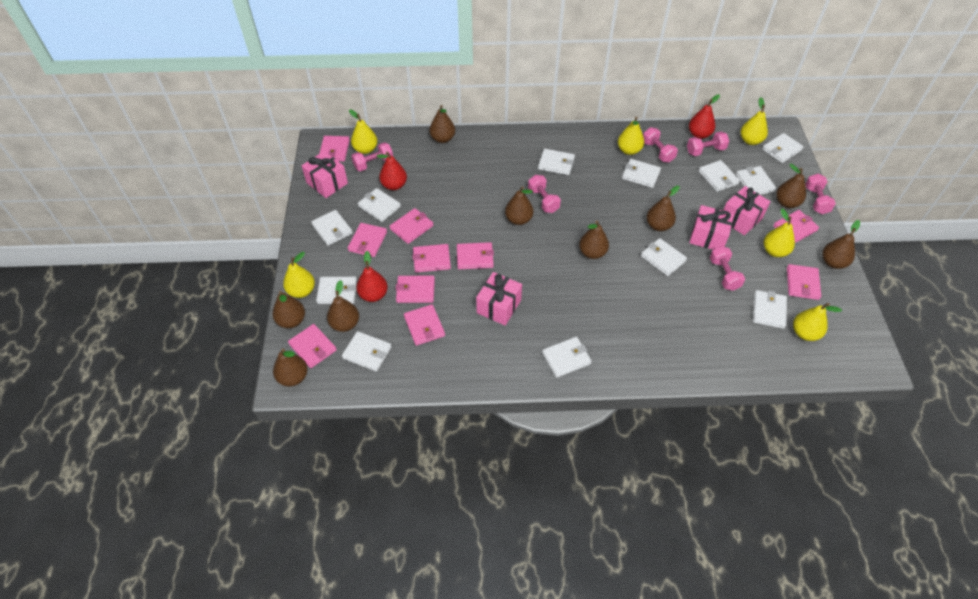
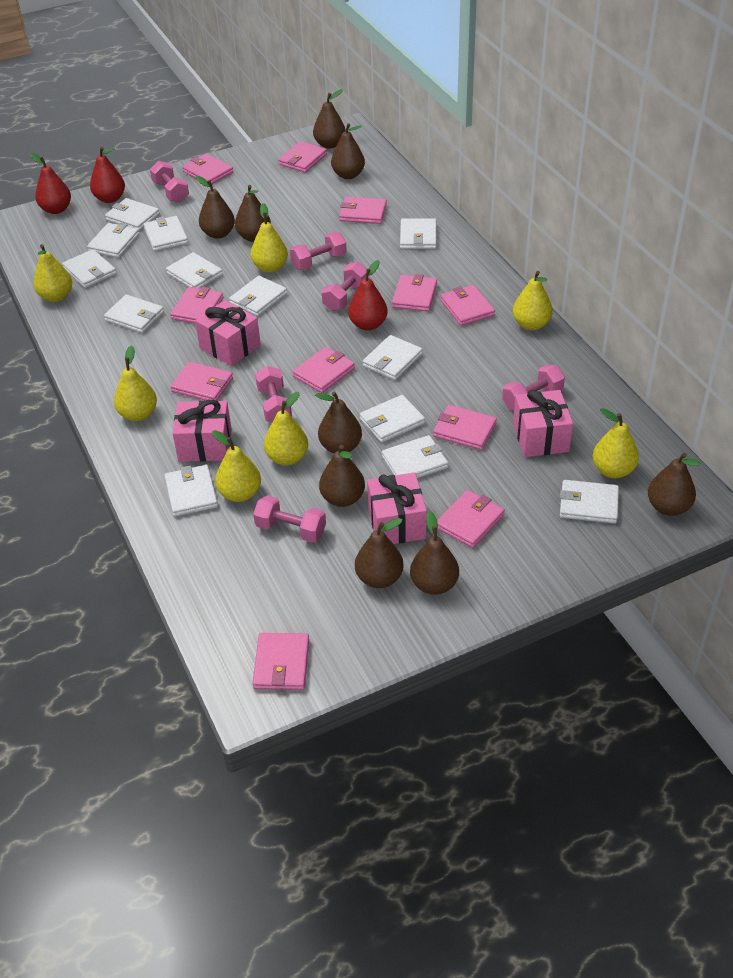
pink wallet: [288,324,337,368] [319,136,350,161] [348,223,387,257] [389,208,433,244] [395,276,435,303] [404,304,445,346] [412,244,451,273] [457,242,494,269] [773,210,819,243] [787,264,821,300] = 10 -> [170,287,223,323] [170,362,233,401] [182,153,233,184] [252,633,309,690] [278,141,327,173] [293,347,355,393] [339,197,387,224] [392,274,437,312] [433,405,497,450] [437,490,505,548] [440,285,495,326] = 11
white wallet: [311,210,353,246] [316,277,357,304] [342,331,391,372] [358,188,401,222] [538,149,575,175] [542,337,592,378] [622,159,661,188] [641,238,687,276] [699,160,740,192] [736,166,776,195] [753,290,787,329] [762,133,804,163] = 12 -> [62,249,116,288] [87,223,139,258] [104,295,164,333] [105,198,160,231] [144,216,188,251] [164,465,218,517] [166,252,223,288] [229,276,287,316] [360,395,425,443] [363,335,423,380] [382,435,448,478] [400,218,437,249] [560,480,619,524] = 13
yellow pear: [283,252,315,298] [349,109,378,154] [618,117,644,155] [740,97,768,145] [764,208,795,257] [793,303,842,341] = 6 -> [33,244,72,302] [114,345,157,421] [212,430,261,502] [251,203,288,272] [264,392,308,466] [513,271,553,330] [593,408,639,478] = 7

